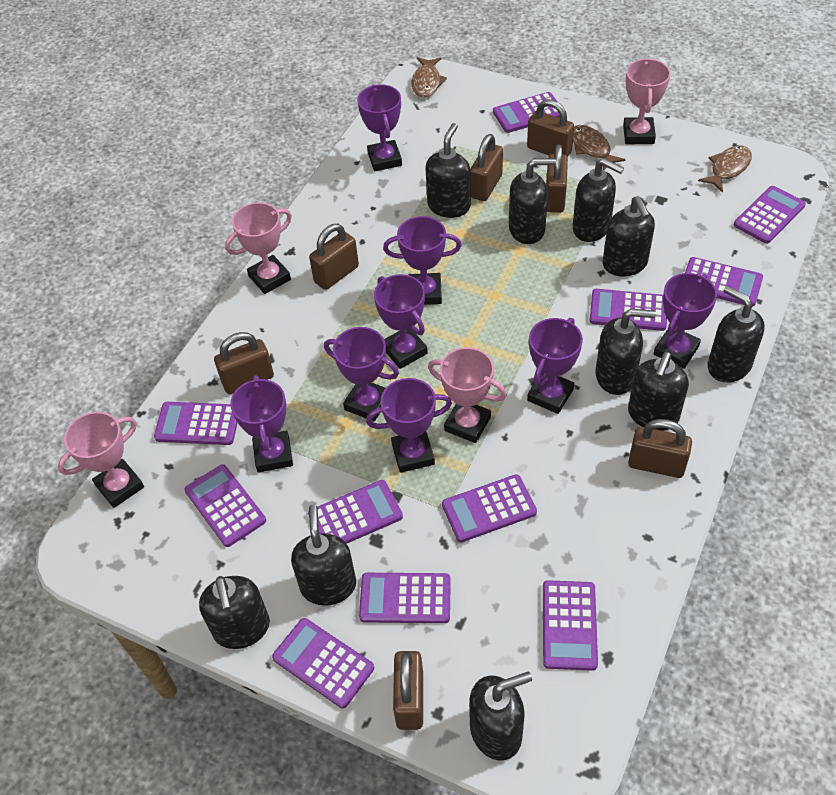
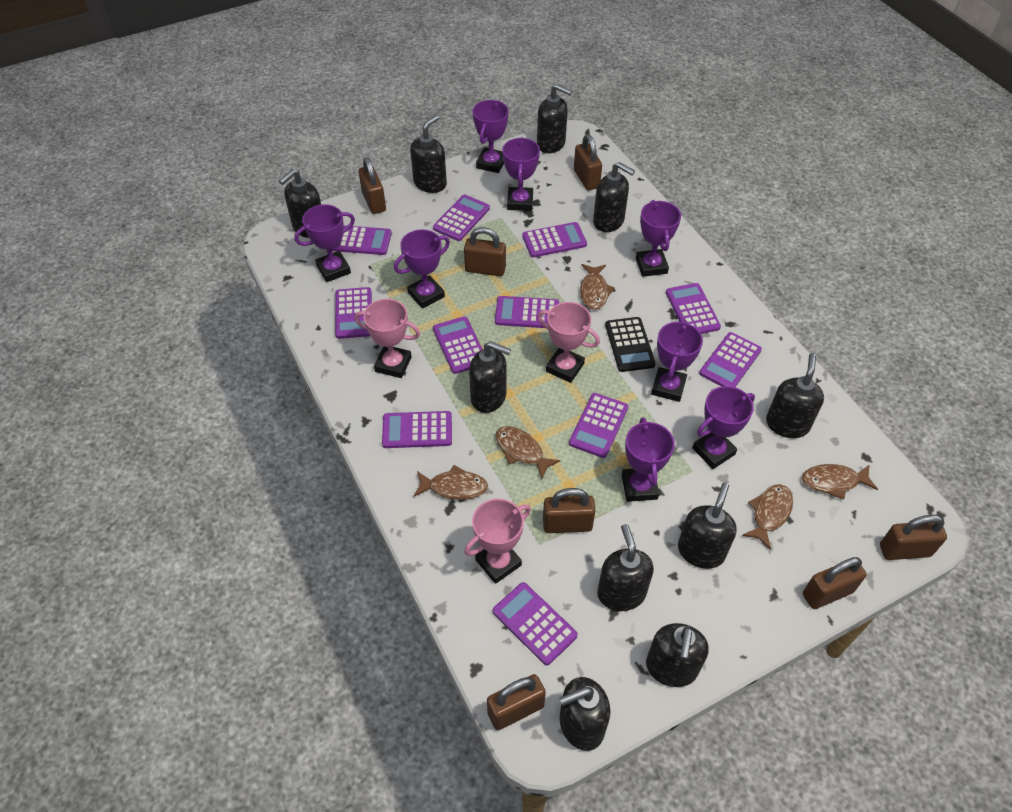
black calculator: none = 0 -> [605,317,656,372] = 1
brown fish: [412,57,447,98] [573,125,626,170] [698,145,752,193] = 3 -> [414,465,488,500] [496,426,561,478] [580,264,615,310] [742,484,793,550] [802,464,878,500] = 5
pink trophy: [58,412,144,508] [225,202,292,294] [428,347,507,443] [623,58,671,144] = 4 -> [354,299,420,378] [464,499,531,584] [537,302,600,383] = 3

